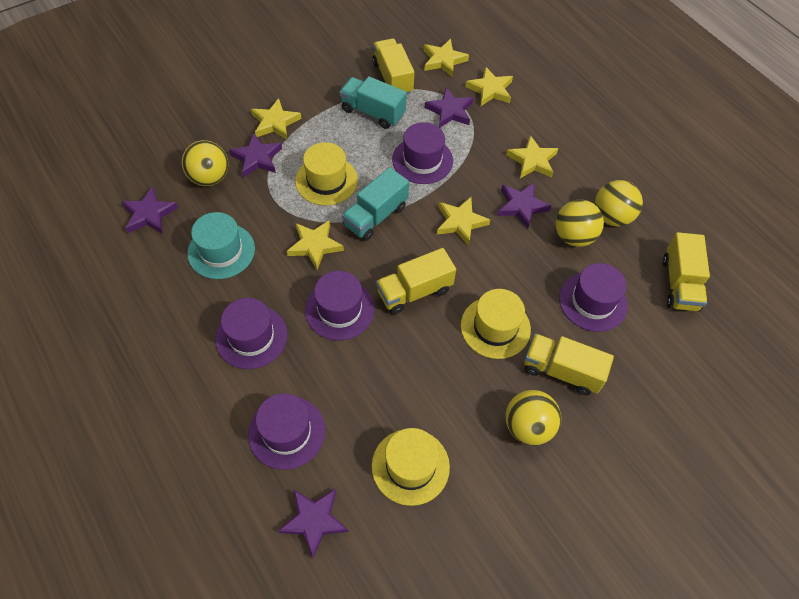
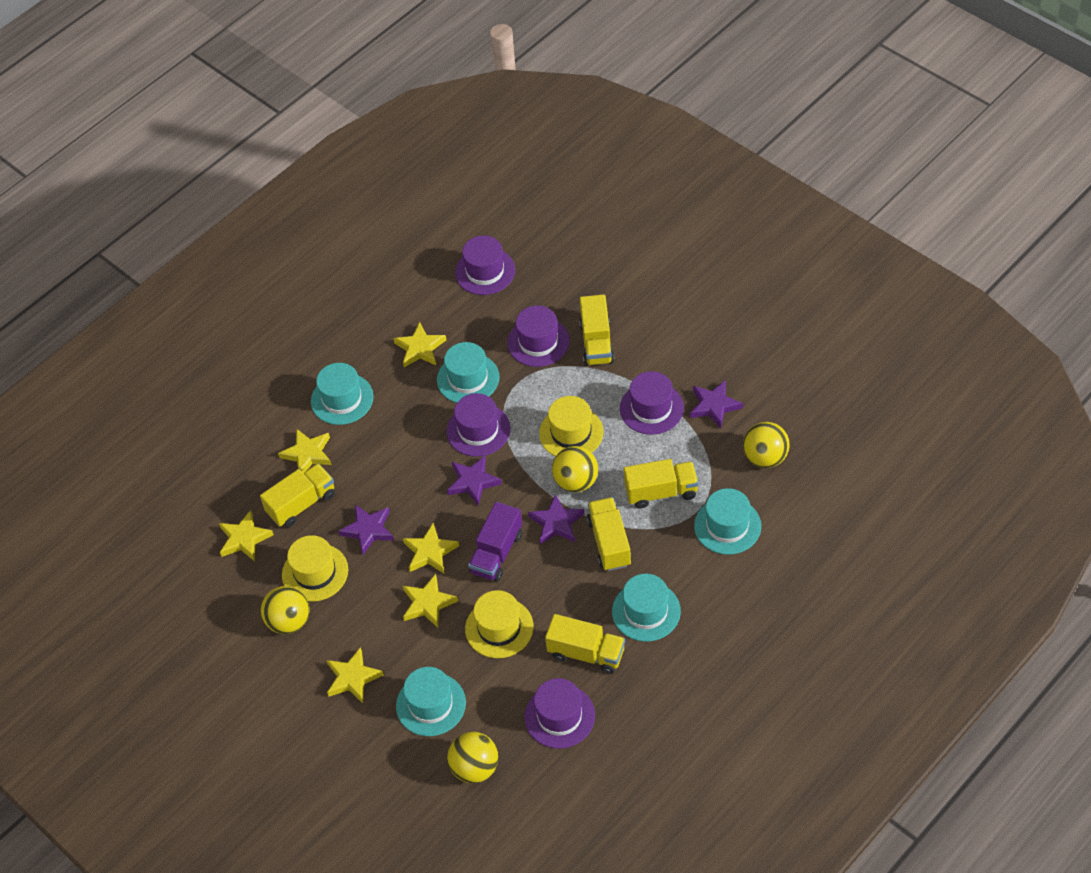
purple star: [121,186,179,234] [229,133,282,177] [278,489,349,558] [425,88,473,128] [497,183,551,229] = 5 -> [338,505,394,555] [447,456,502,506] [528,494,584,544] [690,380,743,429] = 4
purple truck: none = 0 -> [468,502,522,582] = 1
turquoise hat: [187,212,255,279] = 1 -> [311,363,374,425] [396,667,466,736] [437,342,499,403] [612,574,681,642] [694,488,761,555] = 5
turquoise truck: [340,76,407,129] [342,167,409,241] = 2 -> none = 0
yellow truck: [372,38,414,94] [376,248,456,314] [524,333,614,395] [663,232,710,312] = 4 -> [260,463,335,527] [545,614,625,674] [579,294,615,366] [587,497,632,571] [624,459,699,509] = 5

